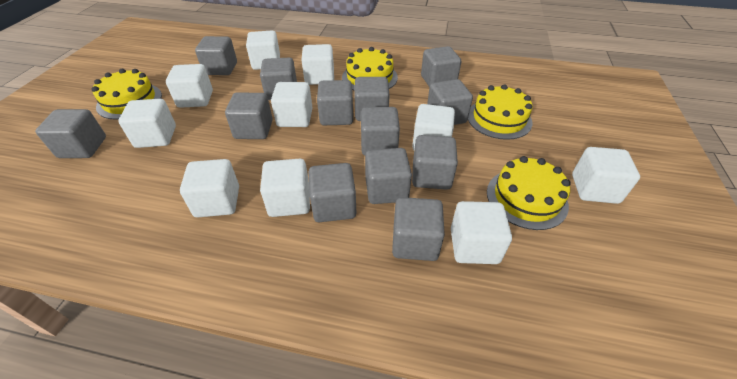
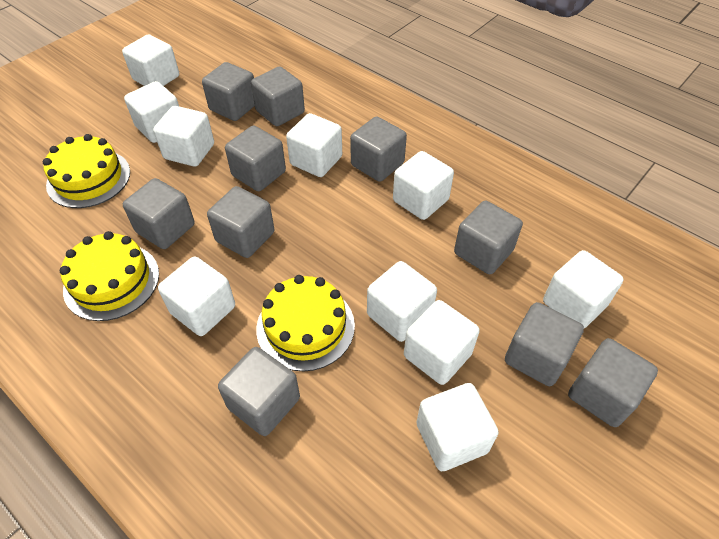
grey cube: [35,109,106,158] [195,36,237,75] [225,92,273,139] [260,58,297,100] [309,163,356,222] [317,80,353,125] [354,77,390,121] [361,107,400,155] [365,148,412,204] [392,197,445,261] [412,135,458,190] [421,46,461,88] [427,79,473,125] = 13 -> [123,178,195,249] [202,62,255,121] [207,186,274,258] [218,347,300,436] [225,126,286,191] [251,67,305,126] [350,116,407,182] [454,201,523,274] [505,302,584,386] [568,338,658,427] = 10
yellow cake: [92,69,162,120] [342,47,398,91] [468,84,533,140] [487,156,571,230] = 4 -> [43,134,130,208] [60,231,159,321] [256,275,355,371] = 3

